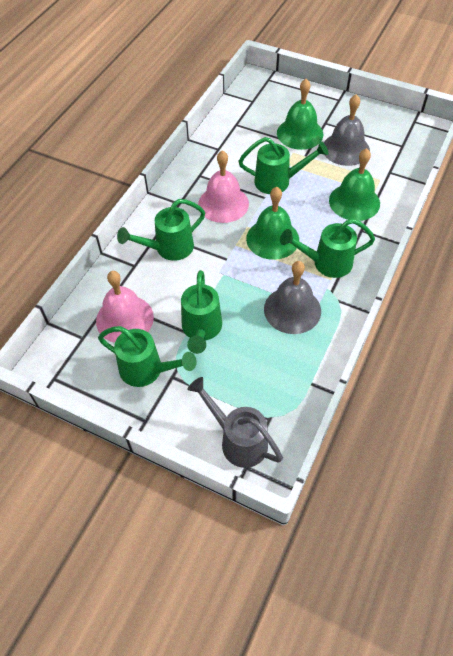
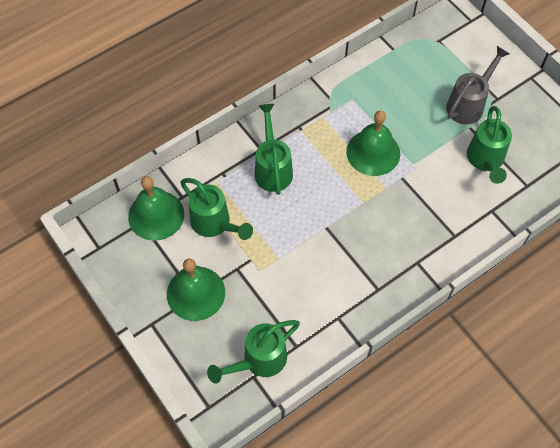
green watering can: [98,326,197,387] [117,199,205,261] [181,270,222,354] [238,137,328,194] [280,219,375,278] = 5 -> [180,178,253,240] [207,320,300,384] [255,104,293,195] [467,106,512,184] = 4
grey bell: [264,261,321,334] [324,94,370,166] = 2 -> none = 0
pink bell: [96,271,154,343] [198,150,249,223] = 2 -> none = 0

